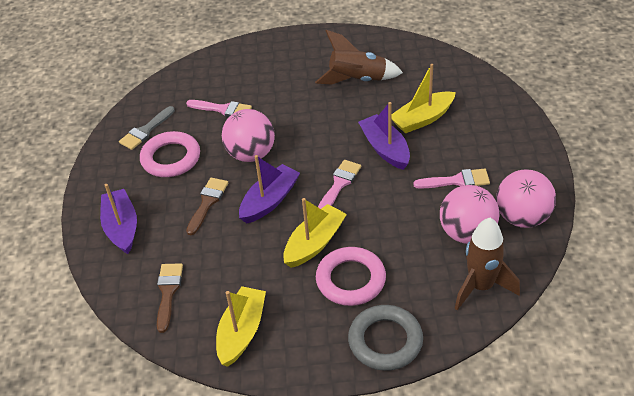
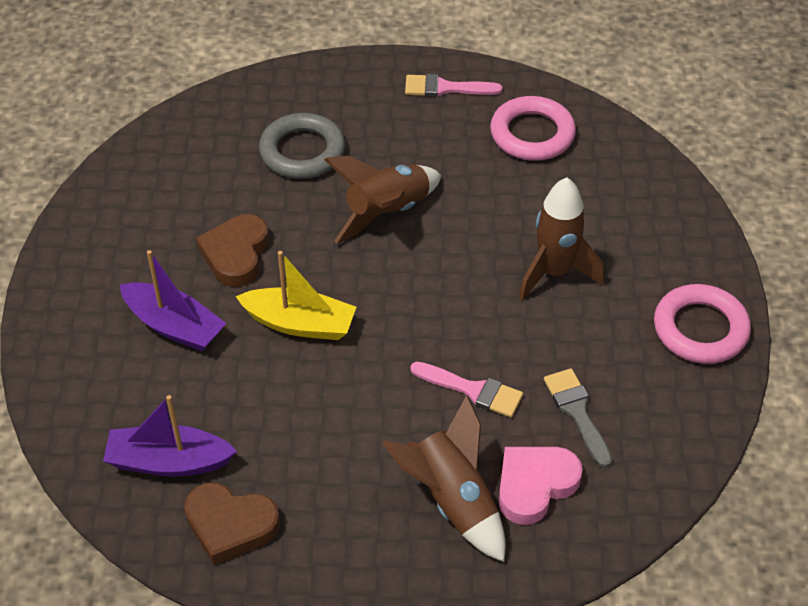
brown brush: [157,263,183,333] [186,178,228,235] = 2 -> none = 0
brown heart: none = 0 -> [184,482,280,565] [196,214,269,287] = 2
brown rocket: [315,30,403,85] [455,218,520,310] = 2 -> [324,156,441,244] [383,395,506,562] [519,177,604,300] = 3
pink ball: [222,109,275,162] [440,185,499,244] [496,169,556,228] = 3 -> none = 0
pink brush: [186,100,252,117] [318,160,361,209] [413,169,490,189] = 3 -> [405,74,502,97] [410,362,523,417] = 2
pink heart: none = 0 -> [499,447,583,525] = 1
purple boat: [100,184,137,254] [239,155,300,224] [358,102,410,170] = 3 -> [103,395,237,477] [120,250,226,351] = 2
yellow boat: [216,286,266,367] [283,198,347,268] [392,64,456,134] = 3 -> [235,251,356,340] = 1

